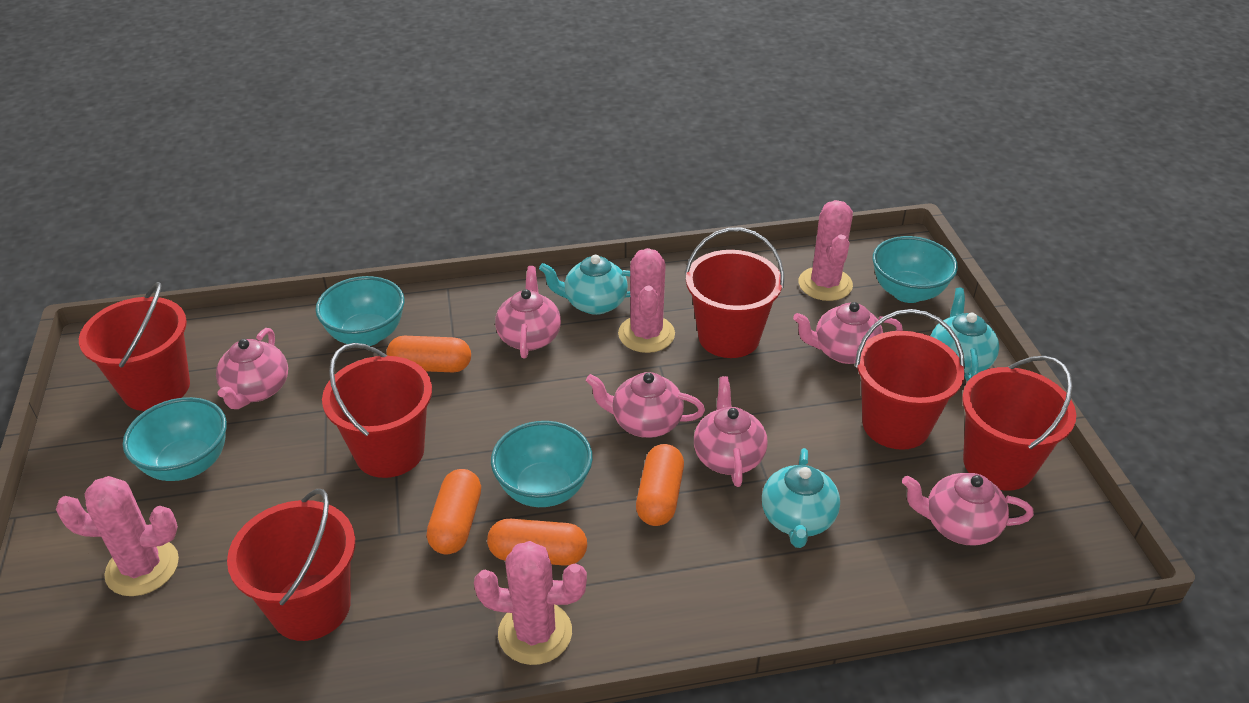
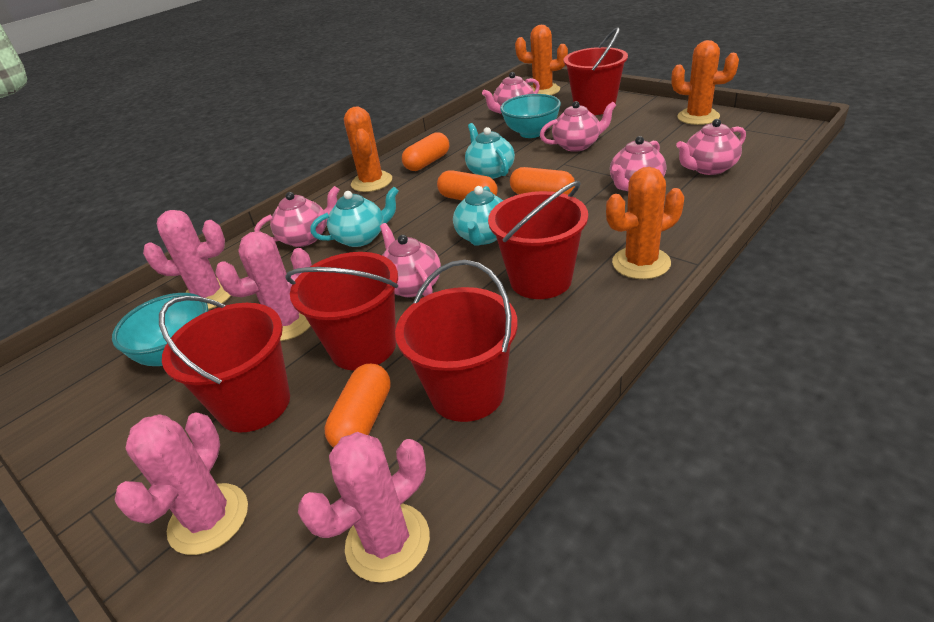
orange cactus: none = 0 -> [344,106,392,192] [515,25,568,95] [606,167,684,279] [671,40,739,125] = 4
red bucket: [79,282,190,411] [227,489,355,641] [322,343,432,478] [685,228,784,358] [855,309,965,450] [962,356,1076,491] = 6 -> [159,296,290,433] [285,252,398,371] [395,260,518,422] [488,181,588,299] [564,27,628,115] = 5
turquoise bowl: [123,397,227,481] [315,276,405,346] [491,421,593,507] [872,236,958,303] = 4 -> [112,293,208,366] [500,94,561,138] = 2

